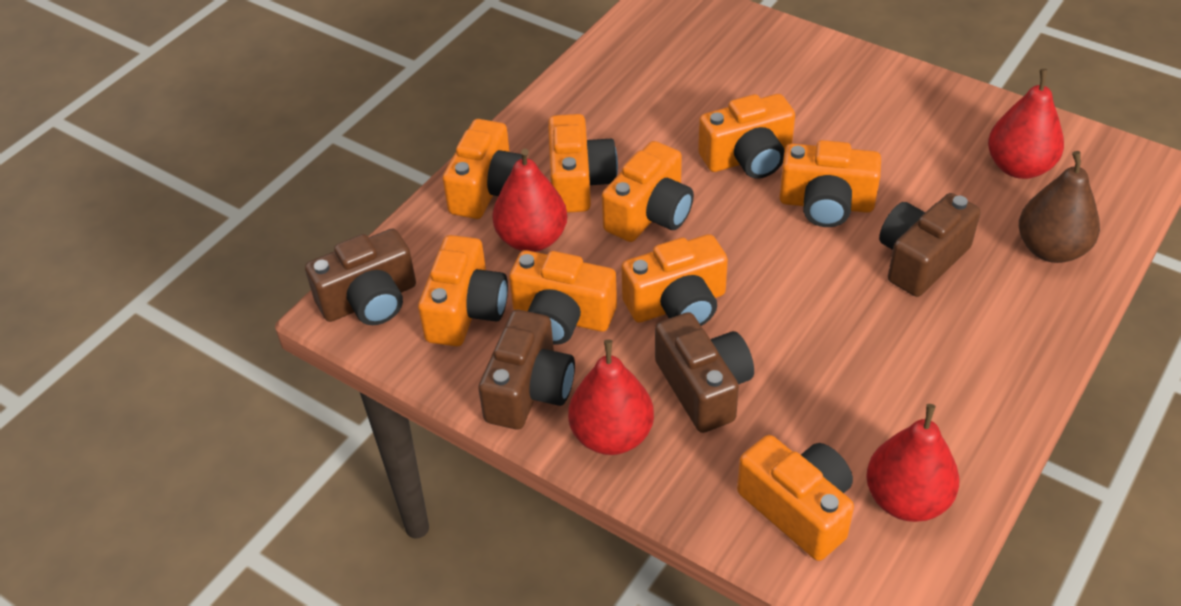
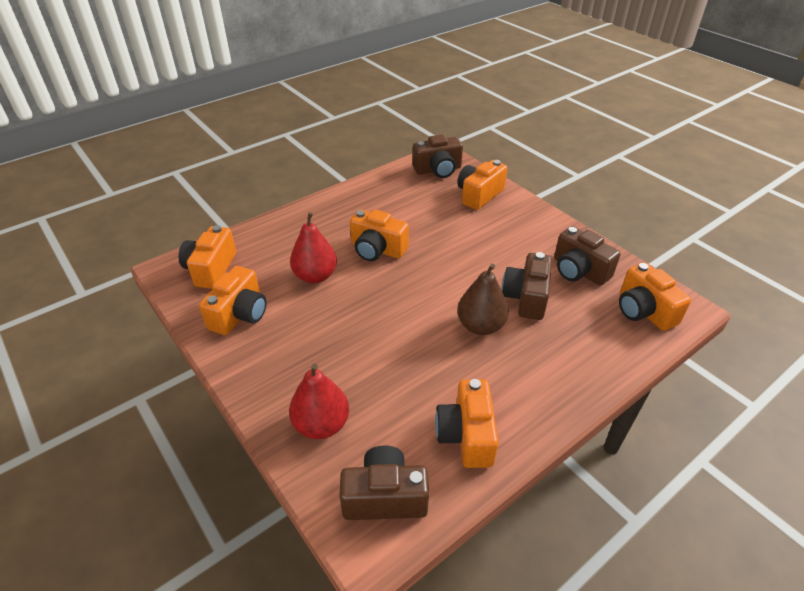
orange camera: [418,235,508,347] [443,119,522,219] [509,250,617,345] [548,114,618,213] [602,141,694,242] [621,234,728,326] [698,94,795,179] [737,435,854,561] [779,140,881,227] = 9 -> [179,225,236,289] [199,266,267,335] [350,209,409,261] [435,379,499,468] [457,160,507,210] [619,262,691,331] = 6
red pear: [492,149,567,252] [568,339,654,455] [866,404,960,522] [988,69,1064,179] = 4 -> [289,364,349,439] [290,212,337,284] = 2

